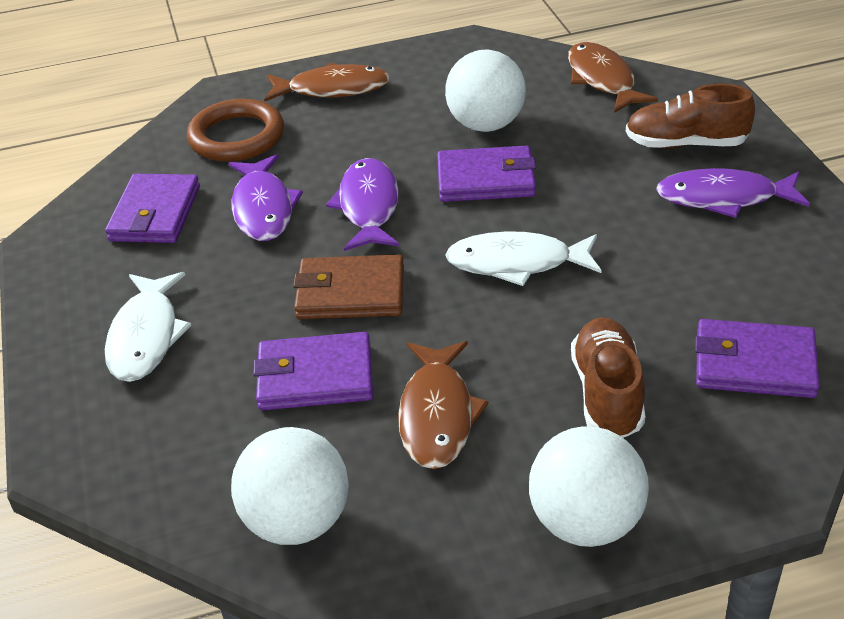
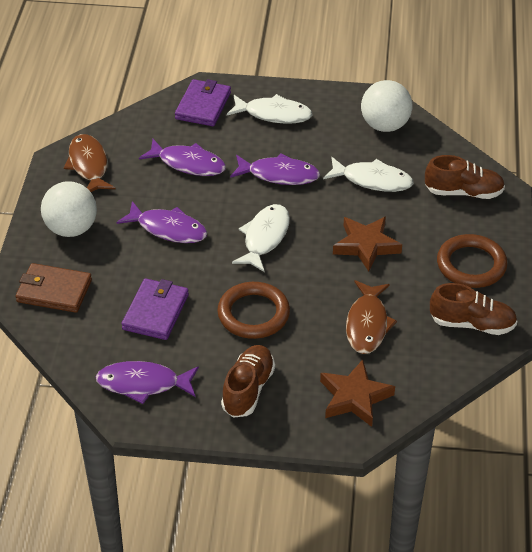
brown fish: [264,63,390,101] [398,341,489,469] [568,42,658,113] = 3 -> [64,134,116,192] [346,280,397,354] = 2
brown ring: [186,99,284,162] = 1 -> [217,282,290,339] [437,234,508,288] = 2
brown shoe: [571,317,645,438] [626,84,755,148] = 2 -> [221,345,275,418] [425,155,505,199] [430,283,517,335] = 3
brown star: none = 0 -> [320,360,395,427] [333,216,402,271] = 2
purple fish: [229,154,303,241] [326,158,399,251] [656,168,810,218] = 3 -> [96,361,199,404] [116,201,207,243] [139,139,226,176] [230,153,320,185] = 4
purple wallet: [105,174,200,243] [253,332,373,410] [437,146,536,202] [695,319,820,398] = 4 -> [122,278,189,340] [175,79,231,126] = 2
white ball: [231,427,349,545] [445,50,526,132] [529,427,649,547] = 3 -> [41,181,97,237] [361,80,412,132] = 2
white fish: [105,272,191,382] [445,231,602,286] = 2 -> [227,94,313,124] [232,204,290,272] [323,157,414,192] = 3

